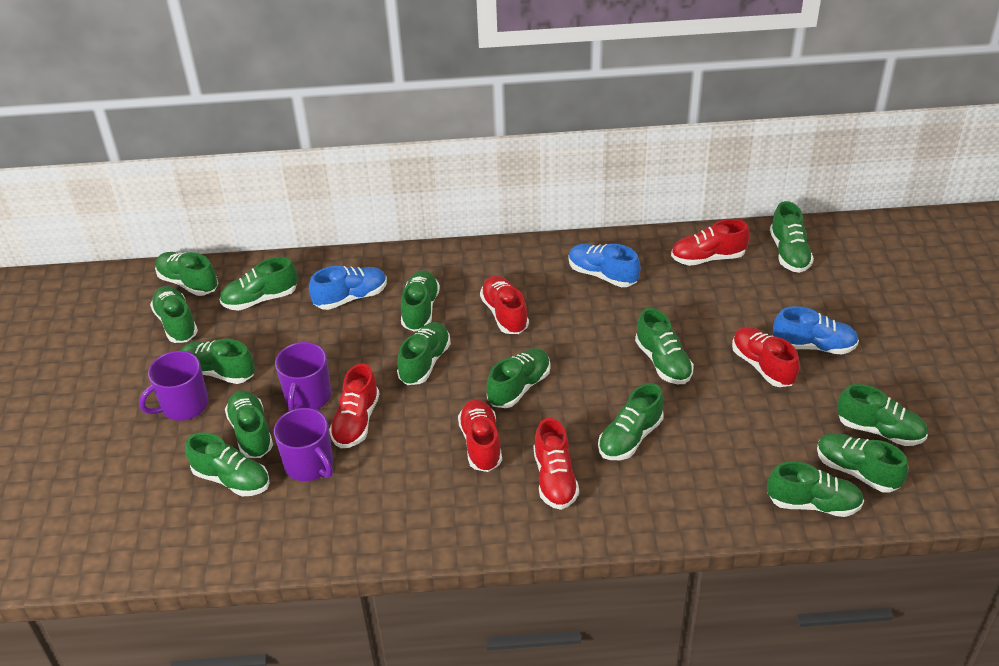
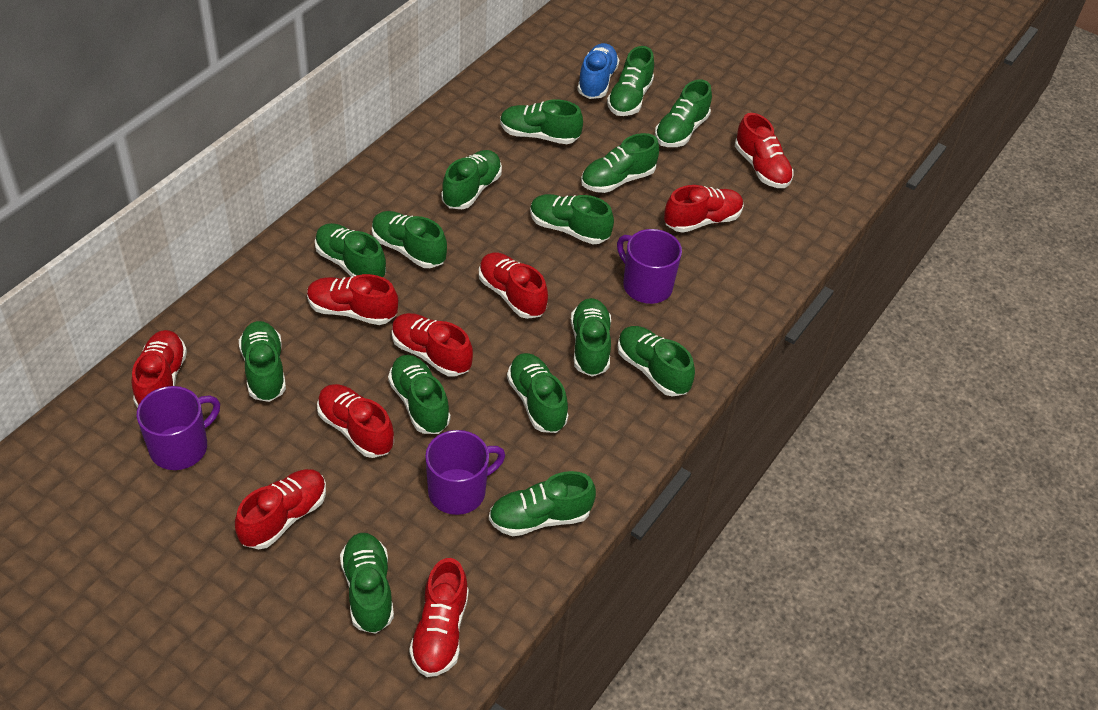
blue shoe: [309,266,387,310] [569,244,641,287] [773,306,859,354] = 3 -> [577,43,620,99] = 1
red shoe: [329,363,379,448] [458,399,502,472] [480,275,529,334] [534,418,579,510] [671,219,750,266] [732,327,800,387] = 6 -> [132,330,187,408] [235,469,326,549] [307,274,398,325] [317,384,394,458] [392,313,473,377] [409,558,469,677] [479,252,548,319] [664,185,744,233] [735,113,794,188] = 9

